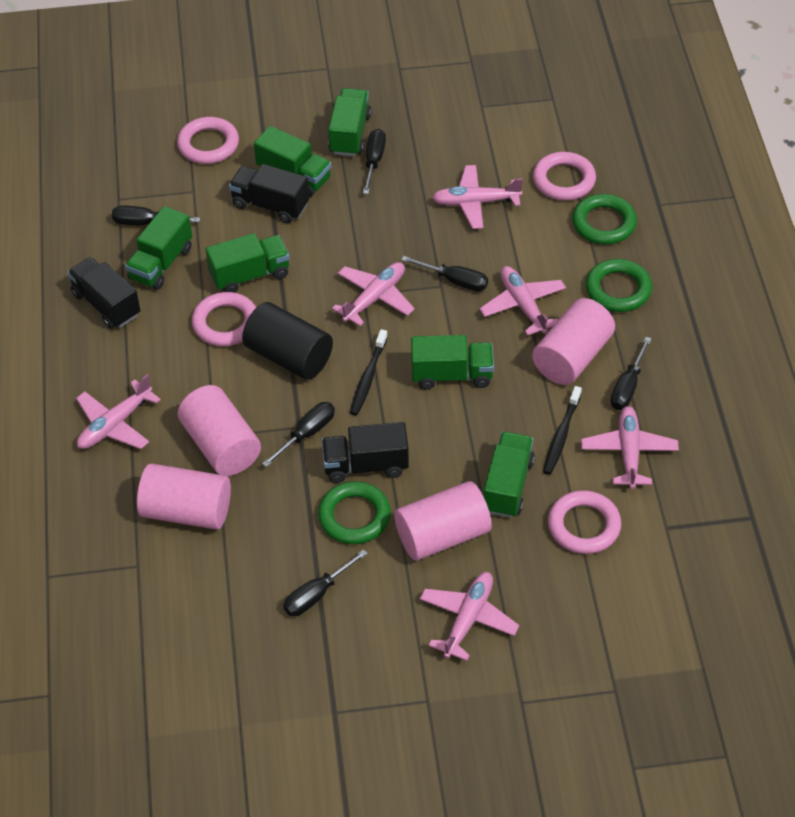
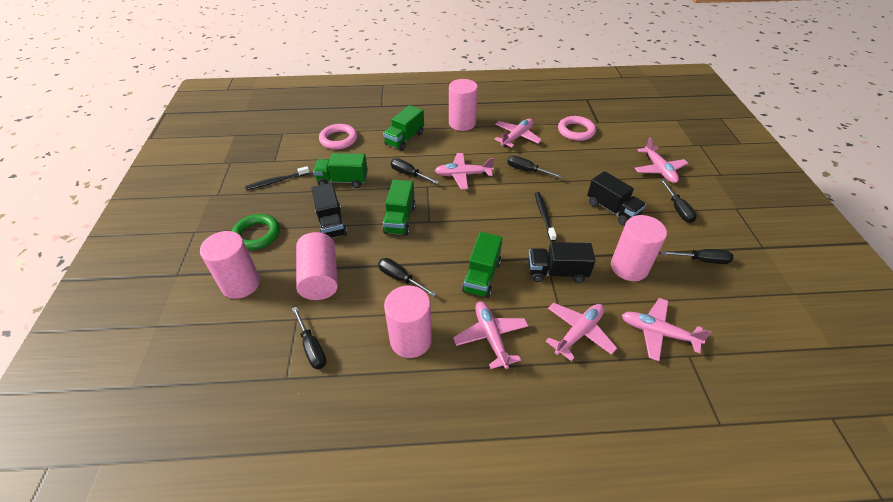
black cylinder: [242,302,333,380] = 1 -> none = 0
green ring: [318,481,391,544] [572,194,637,244] [586,259,652,312] = 3 -> [232,214,280,250] = 1
green truck: [125,206,192,290] [205,233,290,293] [254,126,332,197] [328,88,371,156] [411,335,494,389] [483,432,535,518] = 6 -> [313,153,368,188] [383,105,424,151] [383,180,416,236] [462,232,503,298] = 4
pink cylinder: [137,464,231,530] [178,385,261,476] [394,481,492,561] [532,298,615,385] = 4 -> [200,231,260,299] [296,232,338,300] [384,286,432,358] [449,79,478,131] [611,215,667,281] = 5
pink ring: [177,117,239,164] [192,292,256,346] [533,152,596,200] [548,490,621,554] = 4 -> [319,124,357,150] [558,116,596,141] = 2

